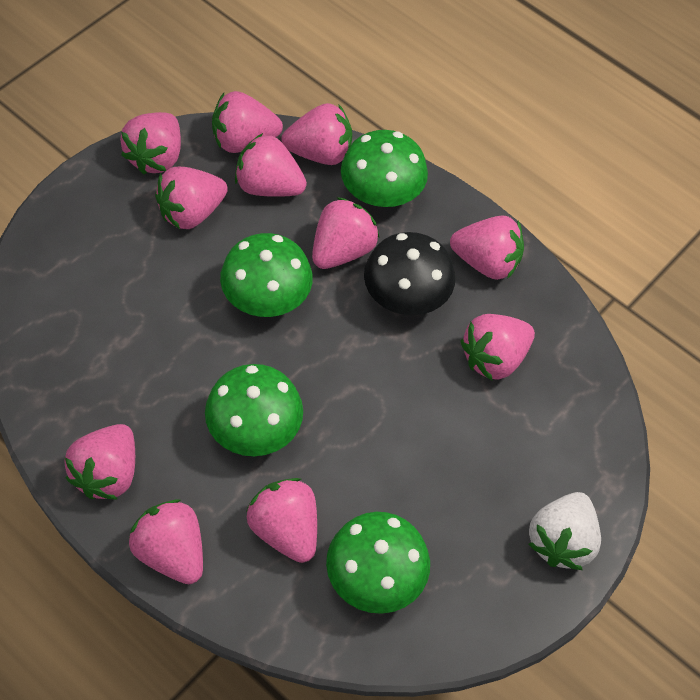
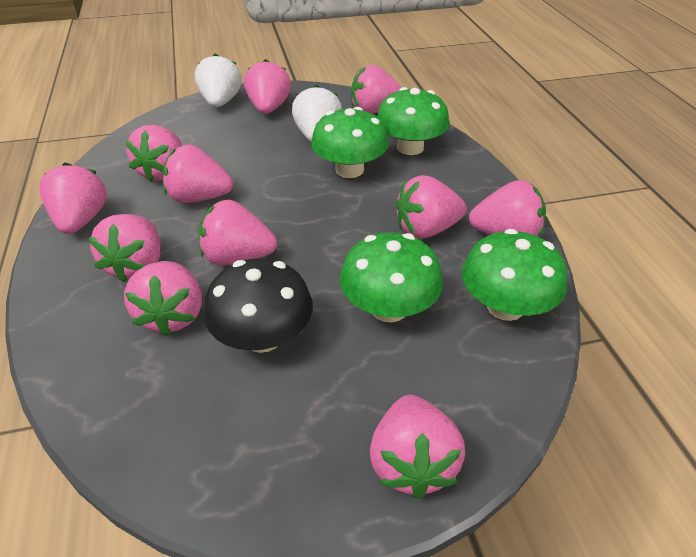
white strawberry: [528,492,601,570] = 1 -> [195,54,242,107] [292,85,342,142] = 2

